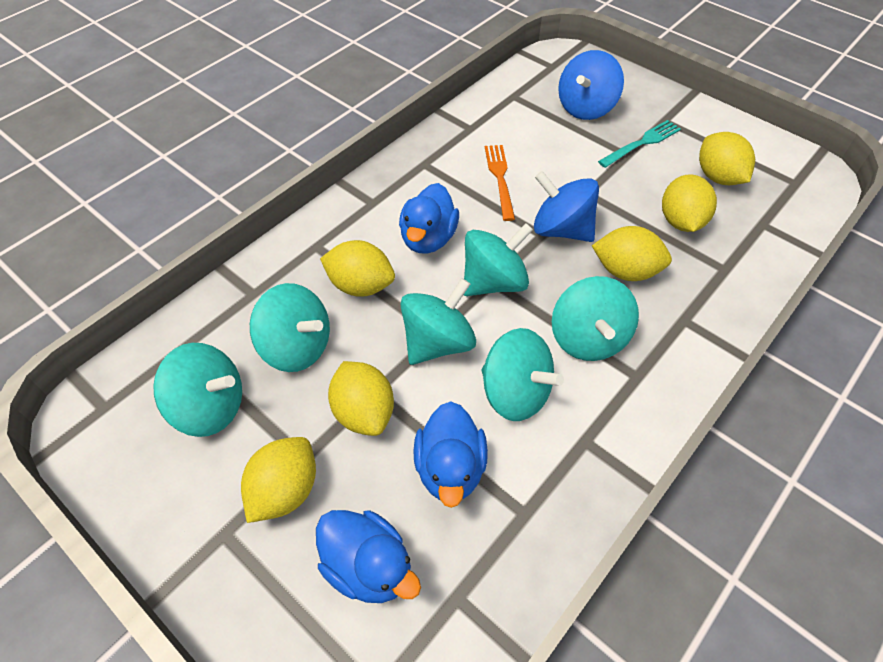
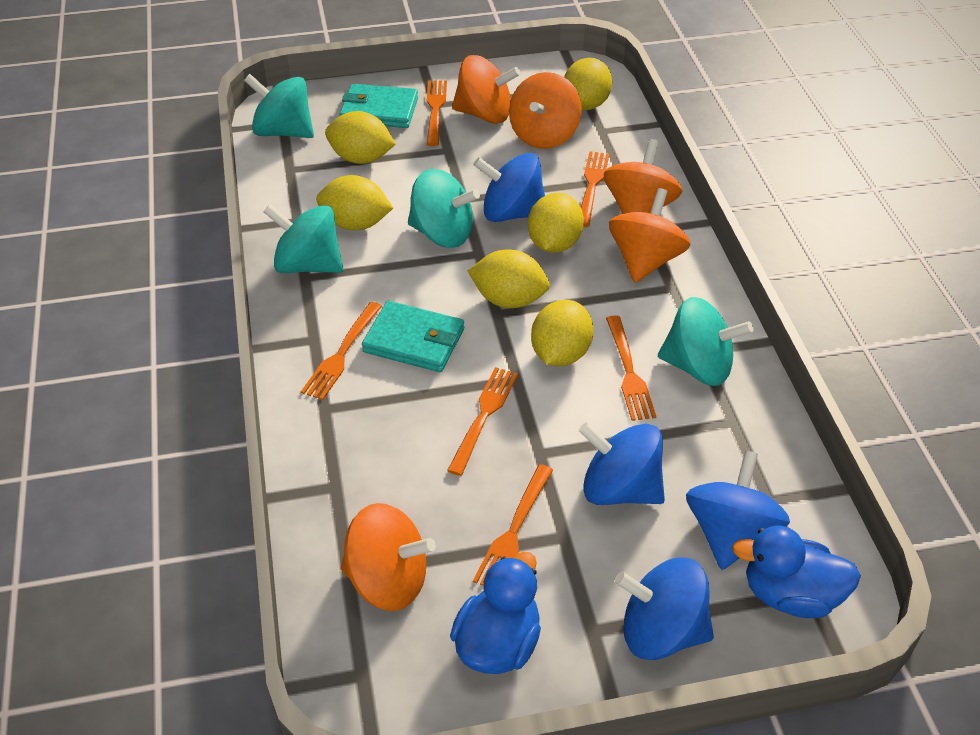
blue duck: [316,510,421,603] [399,183,459,254] [413,401,488,508] = 3 -> [450,552,541,674] [732,526,861,618] = 2
blue spinning top: [534,171,599,242] [558,50,624,120] = 2 -> [473,153,545,222] [579,422,665,505] [615,557,714,660] [686,450,790,570] = 4
orange fork: [485,145,515,221] = 1 -> [301,302,382,400] [427,80,447,146] [447,367,518,476] [473,464,553,586] [581,151,609,227] [606,315,656,421] = 6
orange spinning top: none = 0 -> [341,503,436,611] [452,55,521,124] [509,72,582,149] [604,139,682,214] [609,188,690,283] = 5
turquoise fork: [598,120,681,168] = 1 -> none = 0
turquoise spinning top: [153,343,242,437] [250,283,330,372] [400,278,476,365] [464,223,533,296] [481,328,564,421] [552,276,639,361] = 6 -> [244,74,314,138] [264,205,343,273] [408,169,480,248] [658,297,753,386] = 4
turquoise wallet: none = 0 -> [340,84,418,128] [362,301,464,372] = 2

